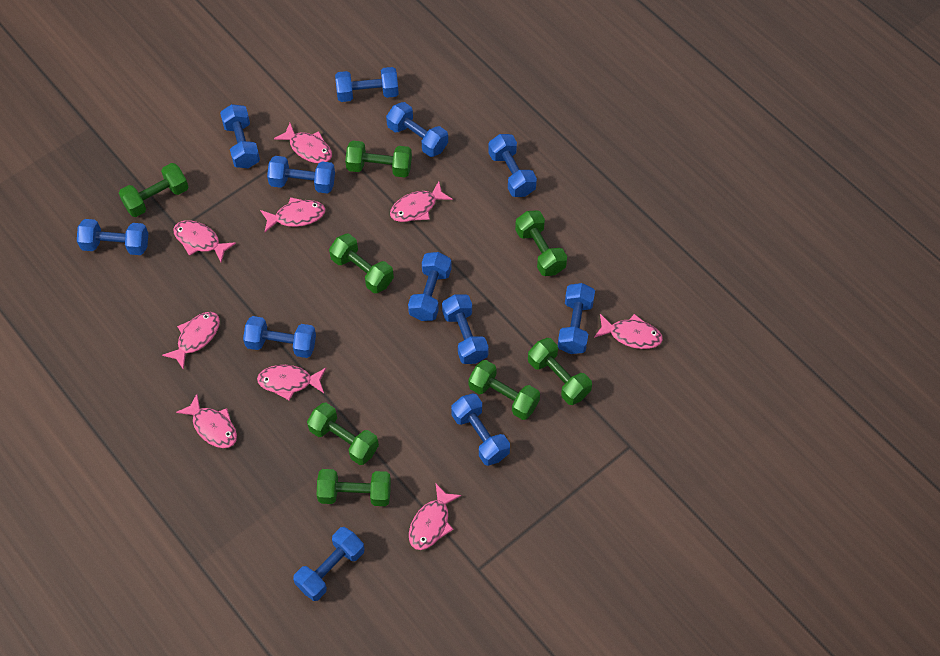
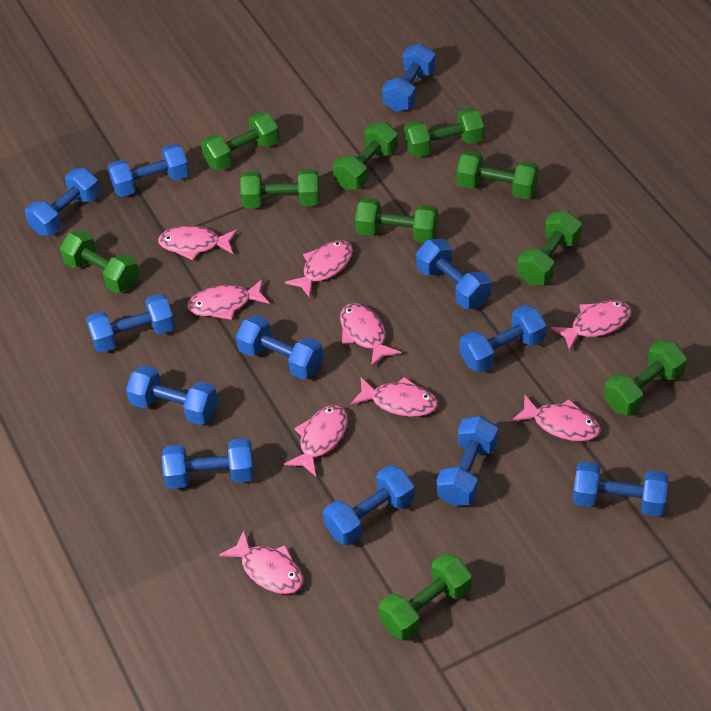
green dumbbell: [119,163,188,217] [307,403,379,465] [317,469,391,506] [329,234,394,293] [345,140,412,177] [469,360,540,420] [515,210,567,276] [528,338,592,405] = 8 -> [60,230,139,293] [201,112,280,171] [240,169,320,208] [333,122,398,190] [355,198,438,243] [378,553,472,641] [404,108,484,157] [456,151,539,199] [517,211,582,285] [604,340,687,416] = 10

